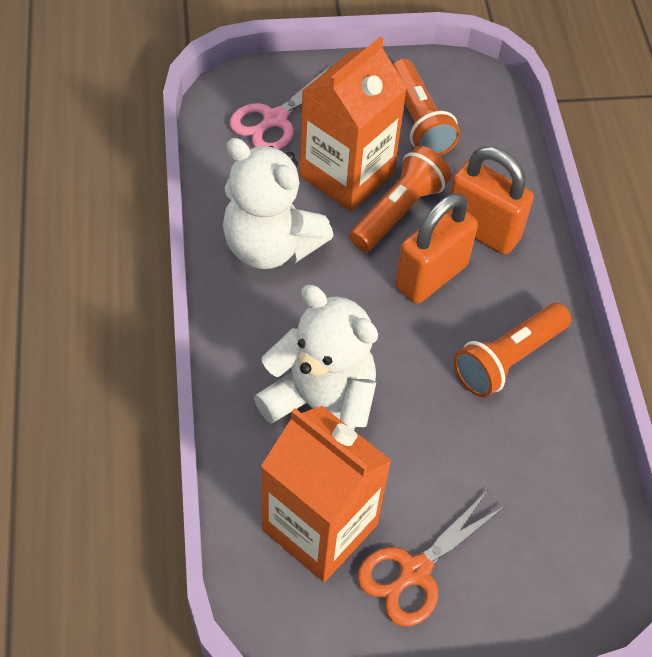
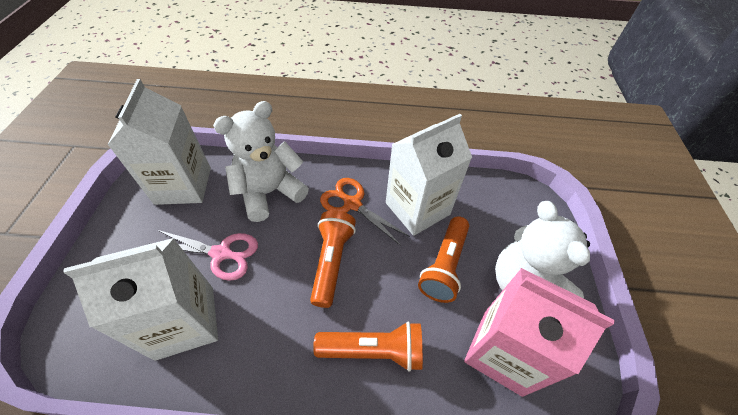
orange carton: [261,406,392,582] [299,37,407,211] = 2 -> none = 0
orange padlock: [395,193,478,304] [450,147,534,255] = 2 -> none = 0
pink carton: none = 0 -> [464,268,615,397] = 1
white carton: none = 0 -> [63,238,218,361] [108,79,211,205] [386,114,472,236] = 3

